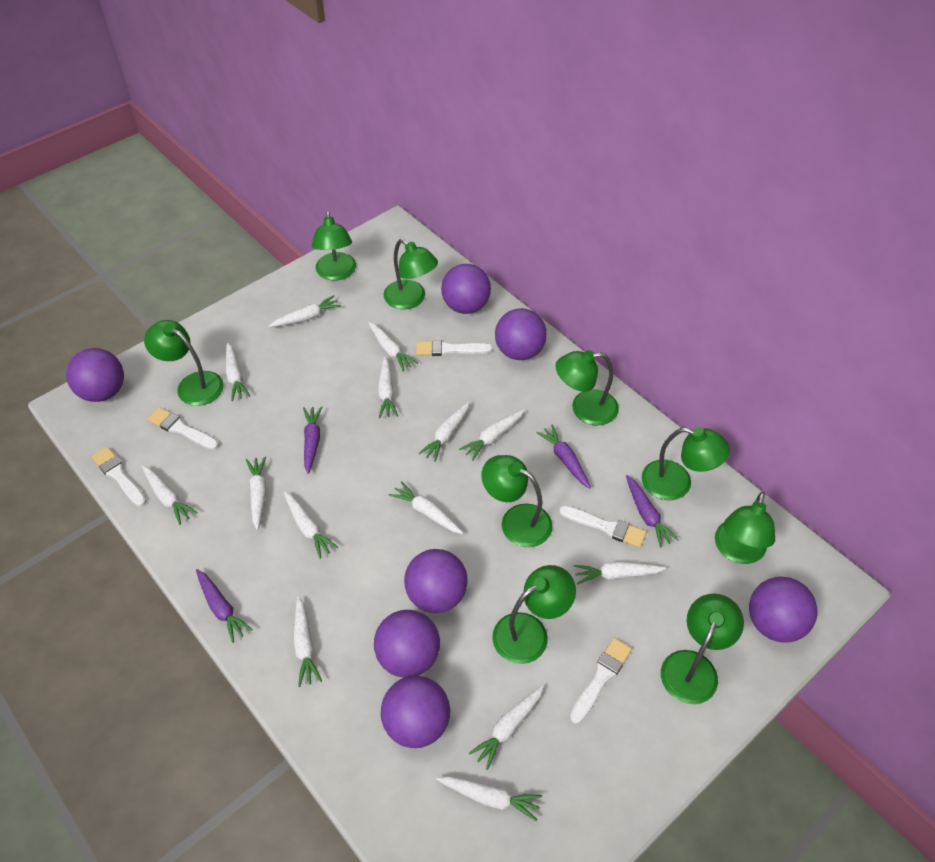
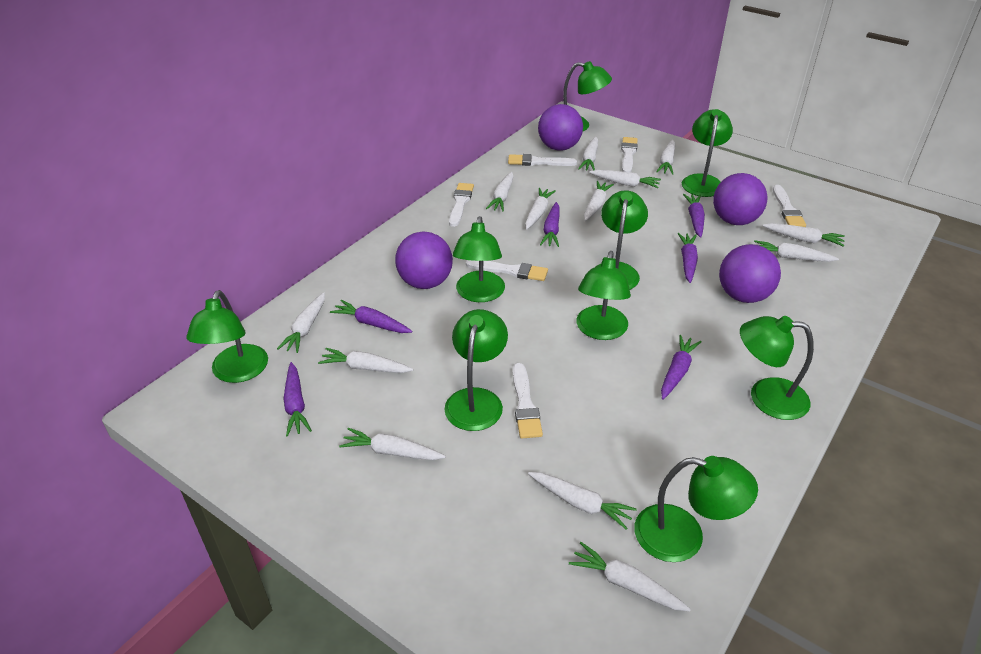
purple ball: [66,348,124,402] [374,610,440,678] [381,675,450,748] [404,549,468,613] [441,264,491,314] [495,308,547,360] [749,577,817,643] = 7 -> [395,232,453,289] [538,104,583,151] [713,173,767,225] [719,244,781,303] = 4
purple carrot: [196,569,253,643] [303,406,322,474] [536,424,591,489] [626,475,679,547] = 4 -> [284,362,312,436] [330,300,412,333] [540,202,560,247] [661,335,702,400] [678,233,698,283] [683,194,705,238] = 6
white brush: [92,447,146,506] [148,407,219,450] [416,340,493,356] [559,506,646,548] [570,638,632,724] = 5 -> [449,183,474,227] [466,260,548,281] [508,154,577,166] [513,363,543,438] [621,137,638,173] [773,185,806,227] = 6
white carrot: [142,466,198,525] [226,342,250,401] [246,456,266,530] [269,295,341,327] [284,492,338,559] [293,596,322,687] [368,322,418,372] [378,357,398,418] [389,481,463,534] [418,401,470,462] [436,776,542,821] [459,409,525,461] [469,685,544,770] [574,561,666,585] = 14 -> [277,293,325,353] [318,348,413,373] [339,428,446,460] [486,172,514,211] [525,188,556,229] [528,472,637,530] [569,542,691,612] [578,137,598,170] [584,181,614,221] [589,170,661,188] [656,140,675,175] [754,240,839,262] [763,223,845,247] = 13

